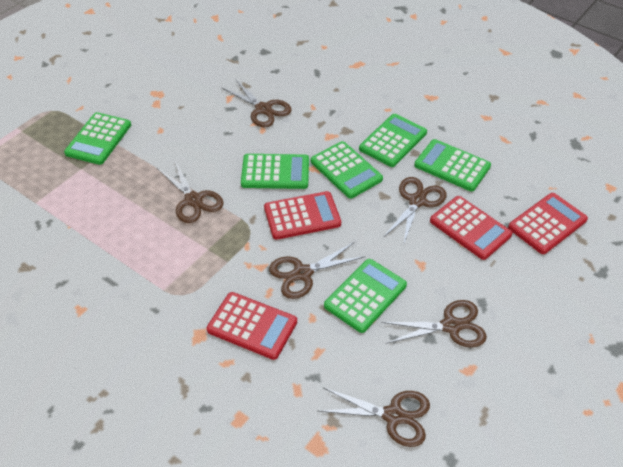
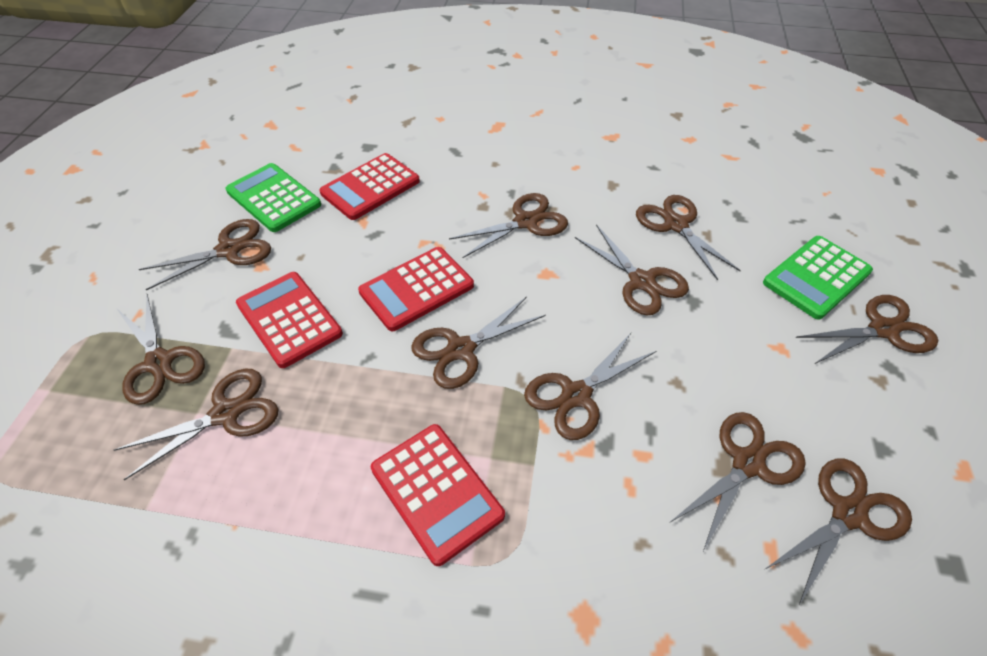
brown scissors: [157,161,224,223] [221,79,292,128] [269,242,366,299] [318,387,430,447] [381,300,487,347] [383,177,447,246] = 6 -> [114,368,278,480] [116,294,205,405] [138,219,271,290] [411,297,546,389] [449,193,568,258] [524,333,656,440] [575,224,689,315] [636,195,741,280] [671,412,806,551] [765,459,912,605] [796,295,938,364] = 11
green calculator: [64,112,131,165] [241,154,309,189] [311,141,383,199] [324,259,407,333] [359,114,427,167] [414,139,491,191] = 6 -> [226,163,321,232] [763,236,873,320] = 2

